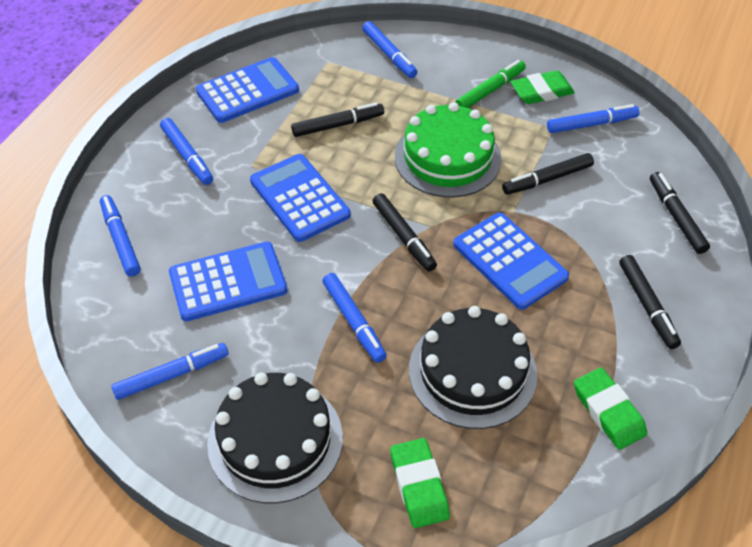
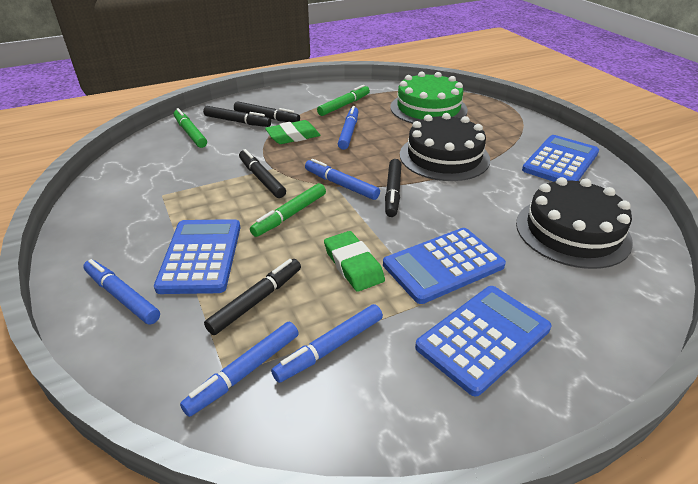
blue marker: [100,195,141,277] [111,343,229,400] [160,118,213,185] [322,273,387,363] [362,21,417,78] [547,104,640,133] = 6 -> [83,259,160,325] [180,322,299,417] [271,304,383,383] [305,159,380,200] [338,106,359,150] = 5
green eraser: [390,438,450,528] [511,71,575,104] [574,367,647,450] = 3 -> [265,120,321,144] [324,231,385,292] = 2
green marker: [455,60,526,108] = 1 -> [174,108,207,148] [250,183,326,237] [317,85,370,116] = 3

